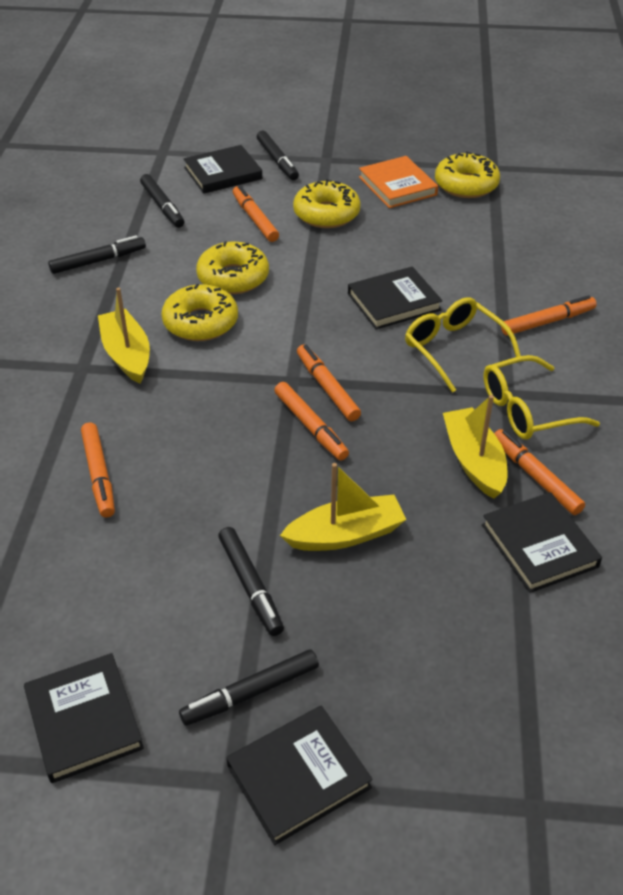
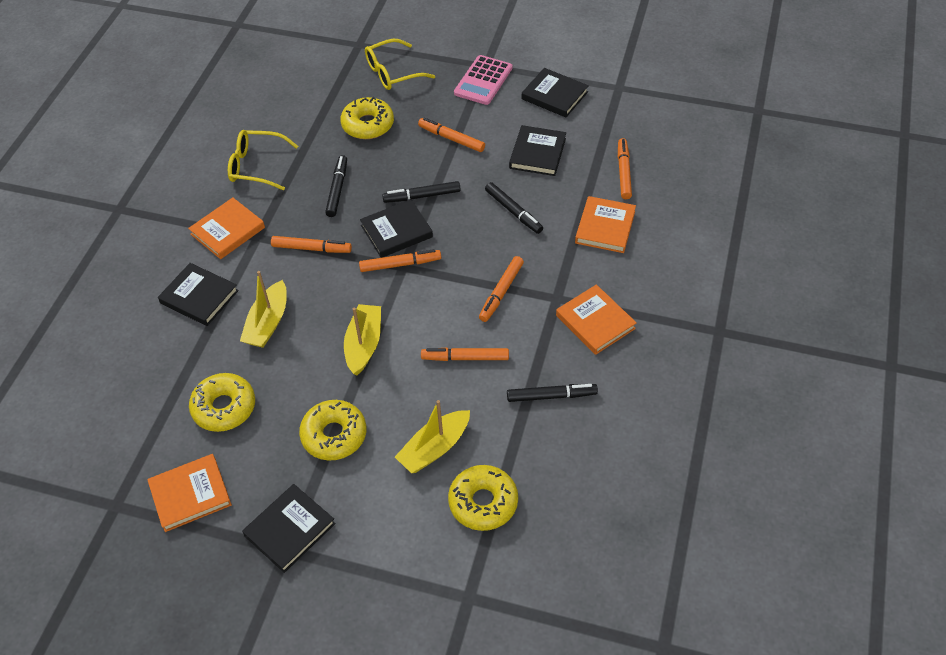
black marker: [48,235,146,274] [140,174,184,228] [179,649,319,726] [218,527,284,636] [257,131,299,180] = 5 -> [325,155,347,217] [382,181,461,203] [485,182,543,234] [507,384,598,402] = 4
orange book: [359,156,438,208] = 1 -> [147,454,232,532] [188,197,265,259] [556,284,637,355] [575,196,636,253] = 4
pink calculator: none = 0 -> [454,55,513,105] = 1

